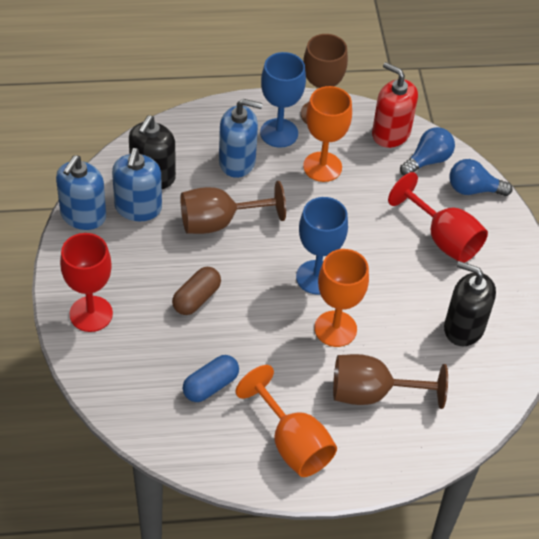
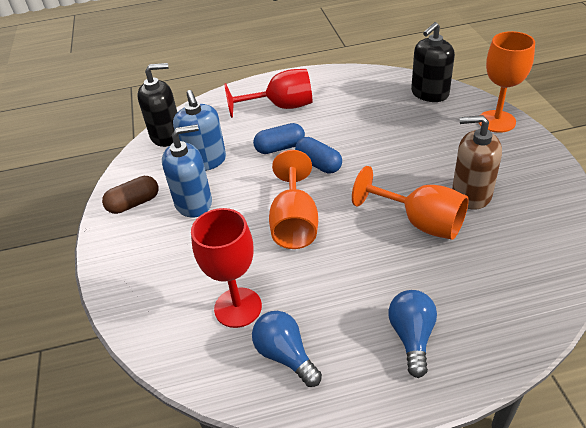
blue capsule: [183,355,239,402] = 1 -> [253,123,305,154] [295,137,342,174] = 2
blue goblet: [260,52,306,148] [296,197,348,295] = 2 -> none = 0
blue soap dispenser: [56,155,106,230] [112,148,162,221] [219,99,263,178] = 3 -> [162,124,212,218] [173,90,226,171] = 2
brown goblet: [181,181,286,234] [301,34,348,124] [333,354,448,409] = 3 -> none = 0
brown soap dispenser: none = 0 -> [452,115,502,210] = 1
red soap dispenser: [372,62,418,148] = 1 -> none = 0

